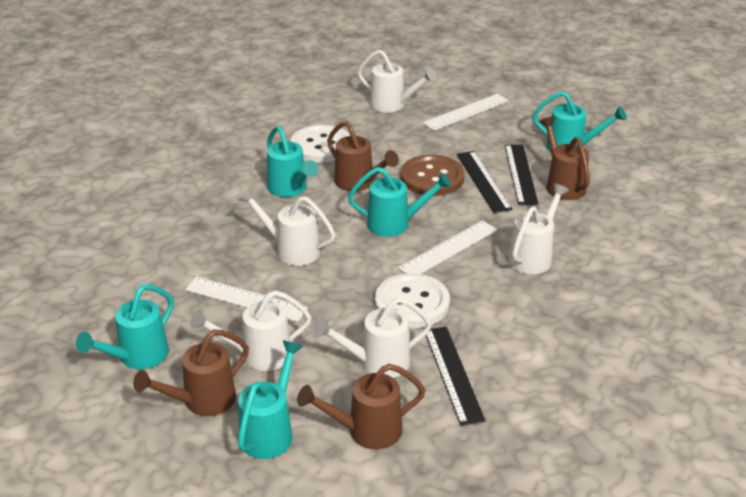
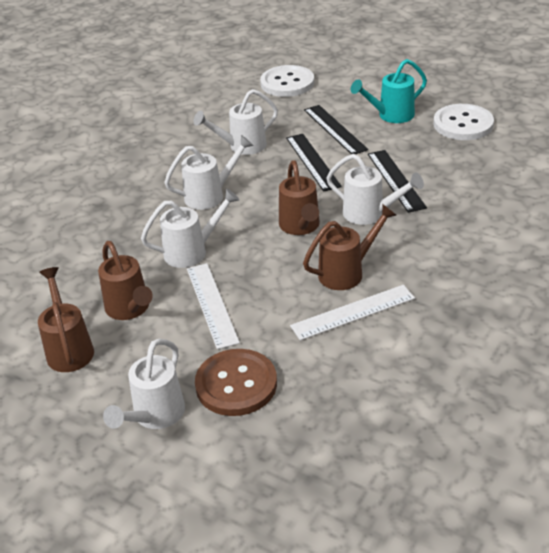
turquoise watering can: [76,284,174,369] [238,340,303,459] [267,126,319,197] [348,167,451,237] [532,91,627,152] = 5 -> [351,59,427,123] = 1
white ruler: [185,277,308,322] [398,220,497,274] [423,94,509,131] = 3 -> [187,263,240,349] [290,285,415,341] = 2

